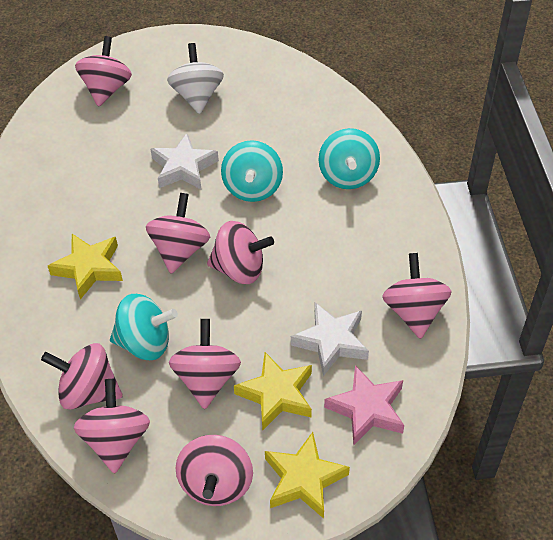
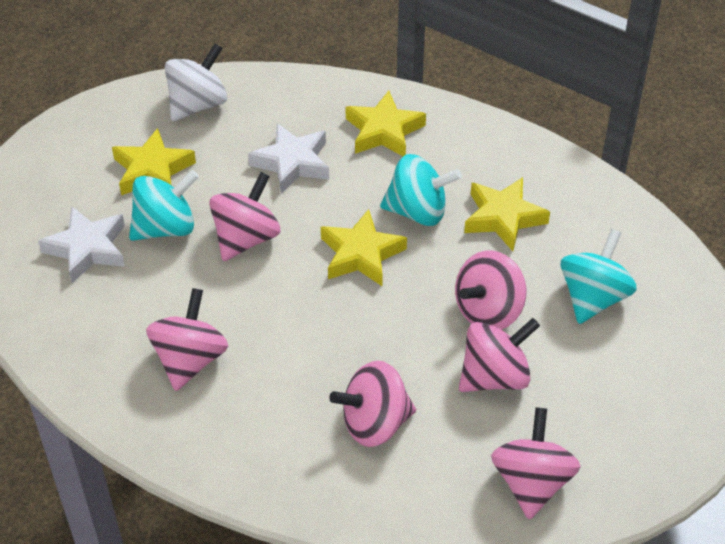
pink spinning top: [41,343,123,409] [73,379,150,474] [75,36,132,107] [146,193,210,274] [169,319,241,409] [175,435,253,506] [207,221,274,284] [382,253,452,339] = 8 -> [146,288,228,391] [209,172,280,261] [330,361,416,447] [455,250,526,330] [459,318,540,392] [491,407,581,519] = 6
pink star: [324,365,404,445] = 1 -> none = 0
yellow star: [48,234,123,300] [234,352,312,431] [265,432,350,519] = 3 -> [112,128,196,195] [321,209,407,286] [346,91,426,156] [464,177,550,251] = 4

